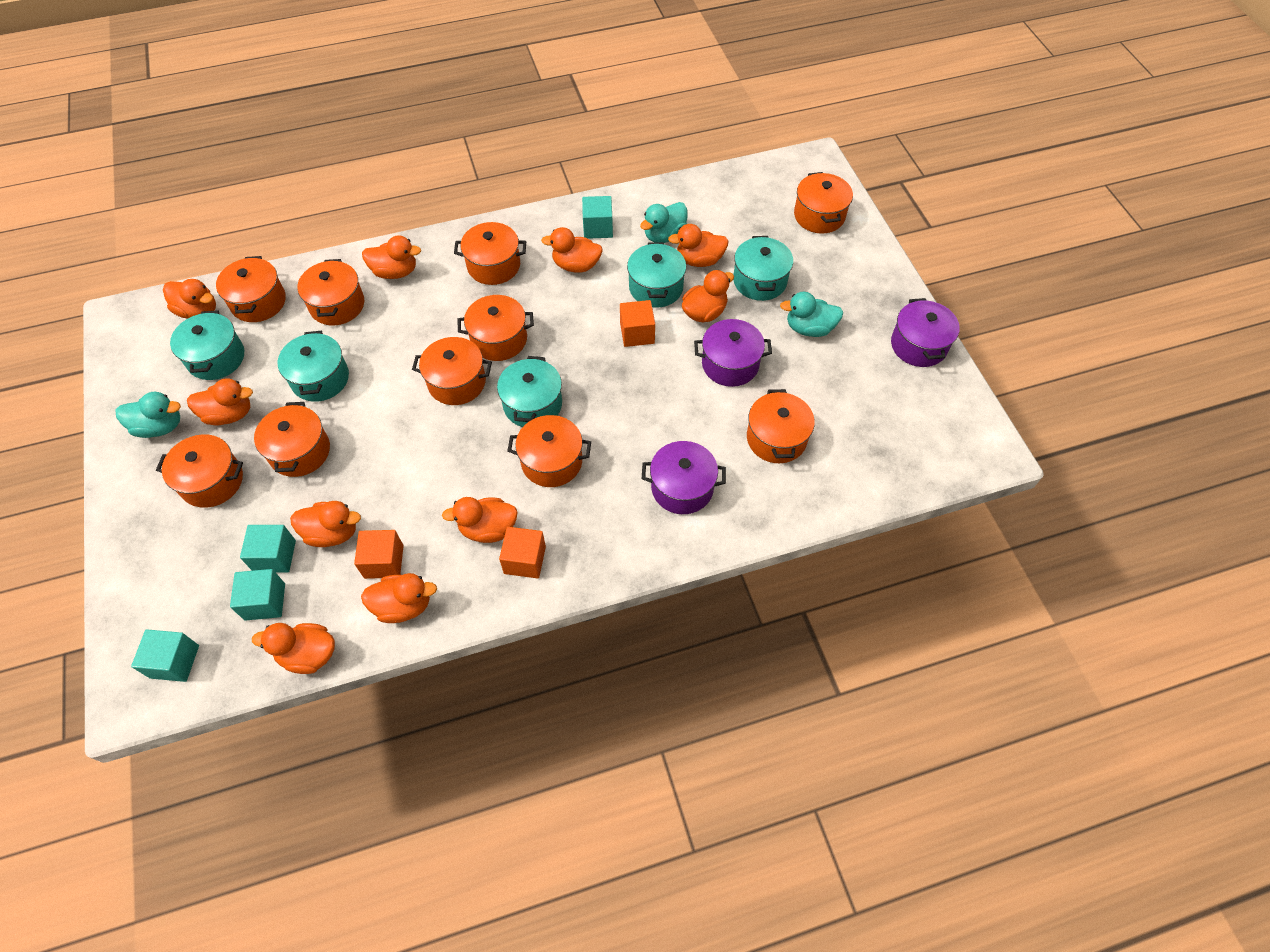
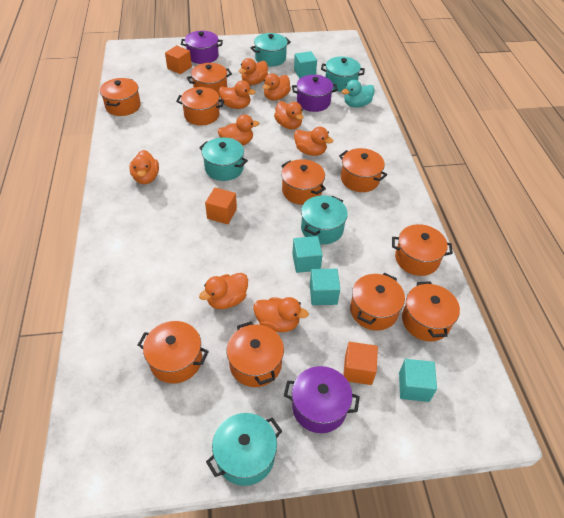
orange duck: [163,279,216,319] [187,378,253,425] [252,623,335,674] [290,501,361,547] [361,573,437,623] [362,236,421,279] [442,497,518,543] [541,227,603,273] [668,224,729,267] [682,270,734,322] = 10 -> [129,150,159,184] [199,273,248,309] [218,114,259,146] [219,80,256,109] [239,58,268,85] [253,297,309,332] [262,73,291,100] [274,101,303,130] [294,127,333,156] = 9
turquoise duck: [115,392,181,438] [640,202,688,243] [780,292,843,337] = 3 -> [341,80,375,108] = 1

